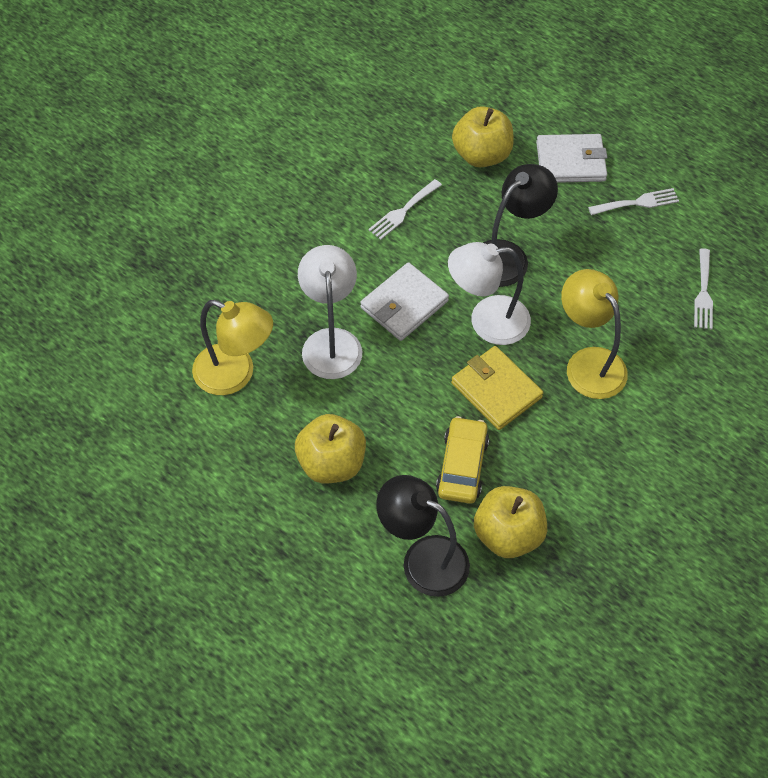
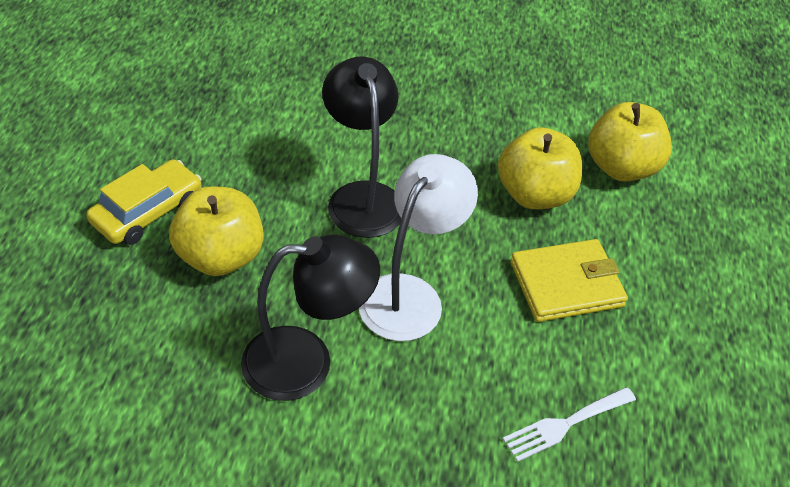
white fork: [368,179,442,240] [588,188,679,215] [694,248,713,329] = 3 -> [503,387,636,462] = 1
white lamp: [298,245,362,379] [448,242,531,345] = 2 -> [359,154,478,341] = 1
white wallet: [360,262,449,341] [536,134,607,183] = 2 -> none = 0
yellow lamp: [192,300,273,395] [561,269,628,399] = 2 -> none = 0

